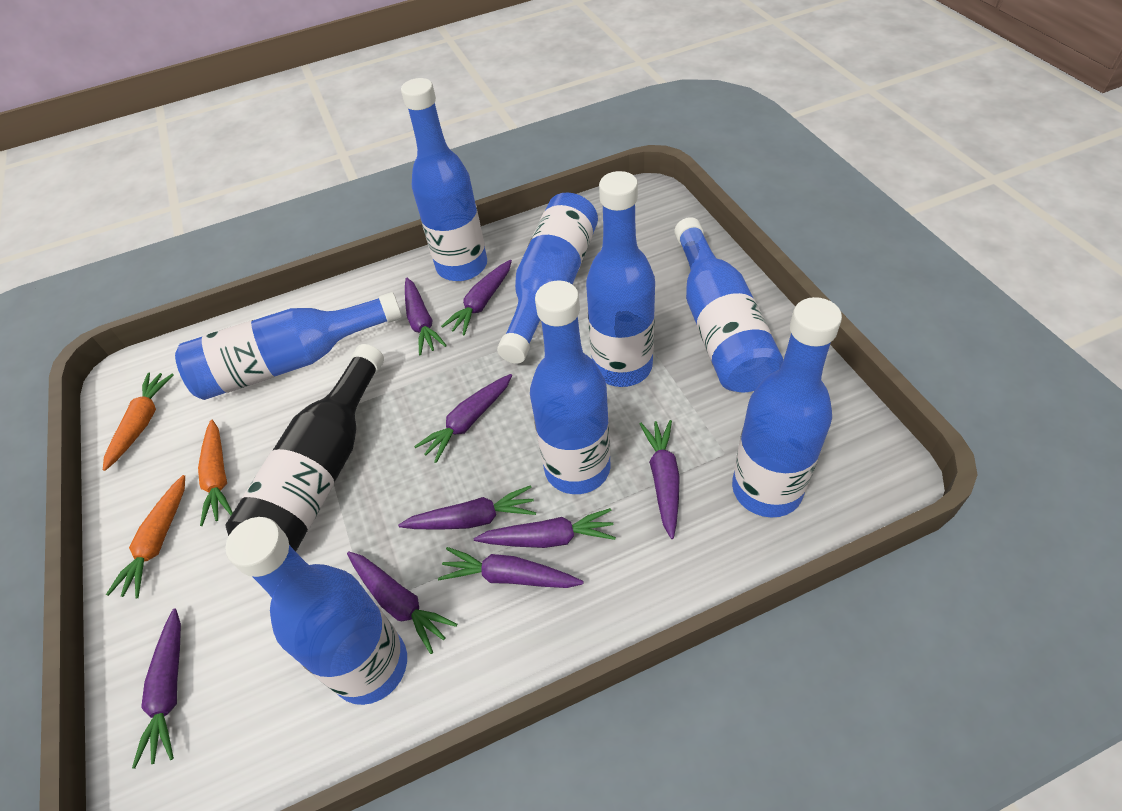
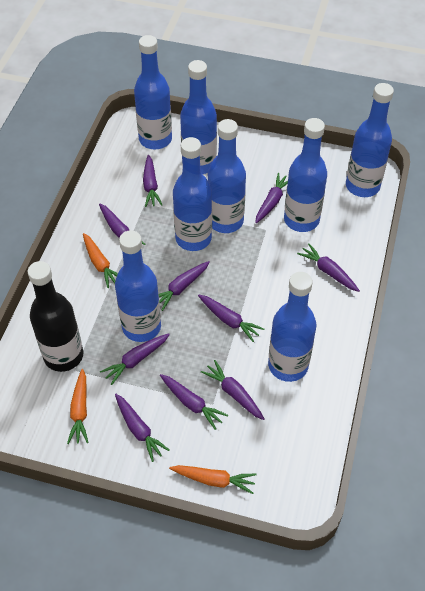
purple carrot: [132,608,181,769] [347,551,457,654] [398,485,536,530] [405,278,447,355] [414,374,512,463] [438,547,584,588] [441,260,512,335] [474,508,616,548] [640,420,680,539] = 9 -> [99,204,146,245] [100,333,170,385] [115,394,170,462] [143,155,162,207] [159,261,210,311] [160,374,228,430] [198,295,264,342] [201,360,265,420] [255,173,288,223] [297,243,360,292] = 10

